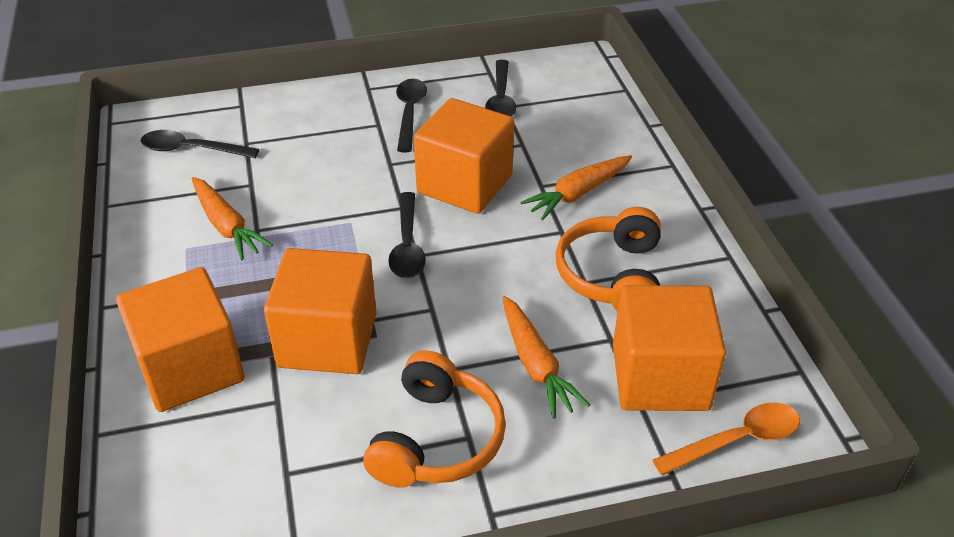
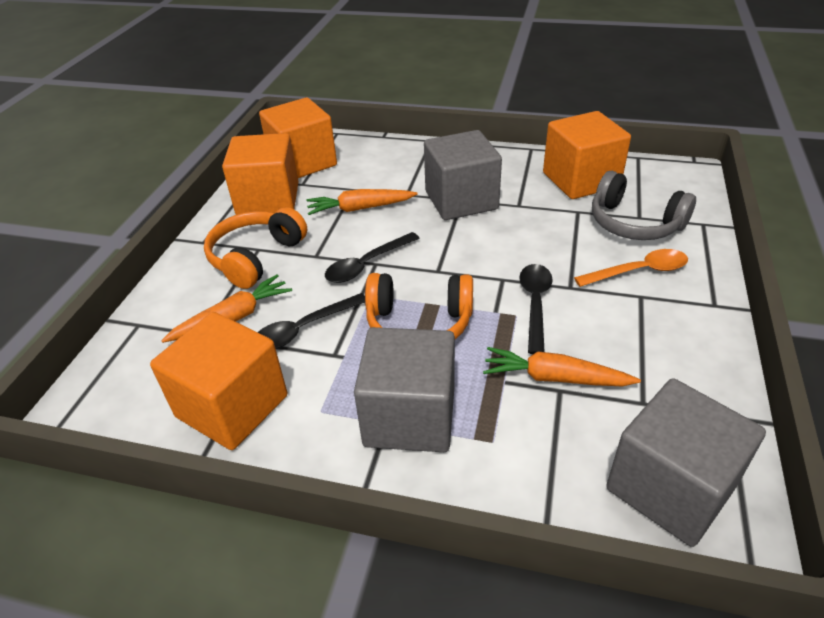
black spoon: [141,130,259,158] [388,192,426,278] [396,79,427,152] [485,60,516,116] = 4 -> [258,293,365,349] [325,232,420,283] [519,264,553,355] = 3
grey cube: none = 0 -> [354,327,455,452] [424,130,502,220] [606,378,766,547] = 3
grey headphones: none = 0 -> [592,171,696,240] = 1

